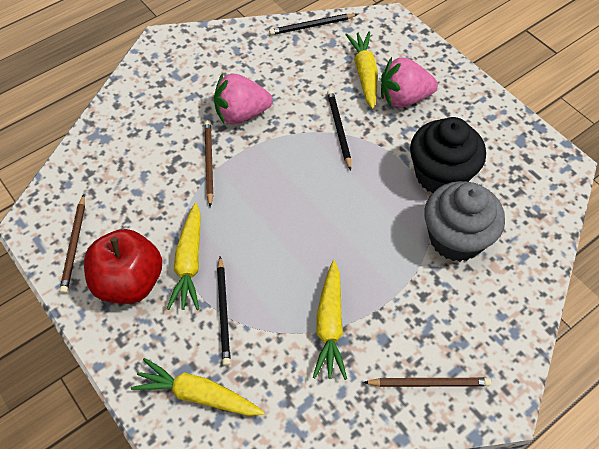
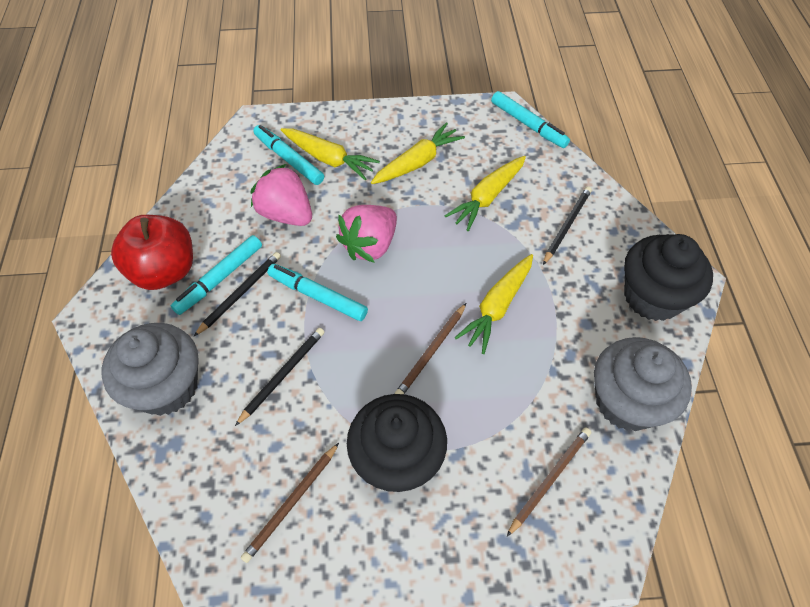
black cupcake: [410,117,486,193] = 1 -> [347,394,447,492] [624,234,713,321] = 2
grey cupcake: [424,181,505,262] = 1 -> [102,323,199,416] [594,337,692,431] = 2
turquoise marker: none = 0 -> [171,235,262,315] [253,125,324,185] [267,264,368,321] [491,91,570,148] = 4

